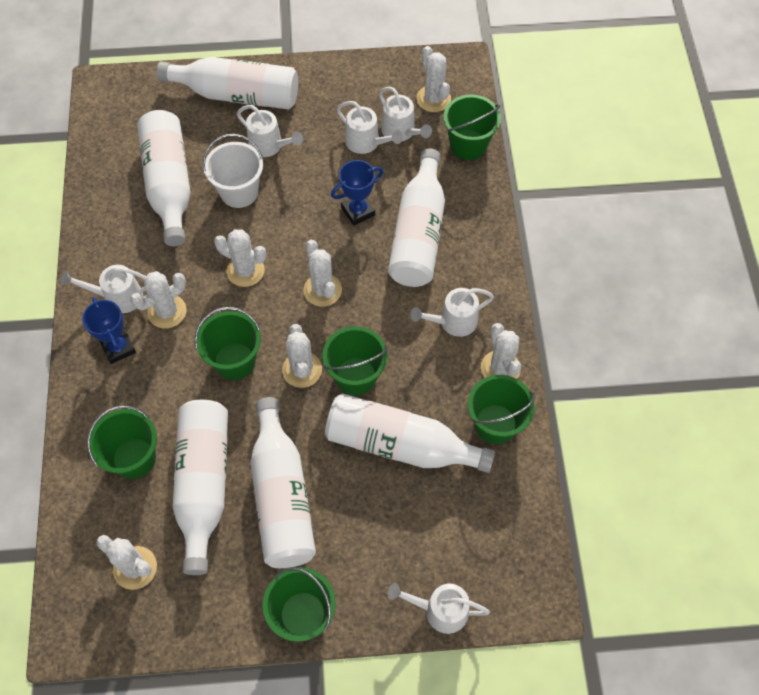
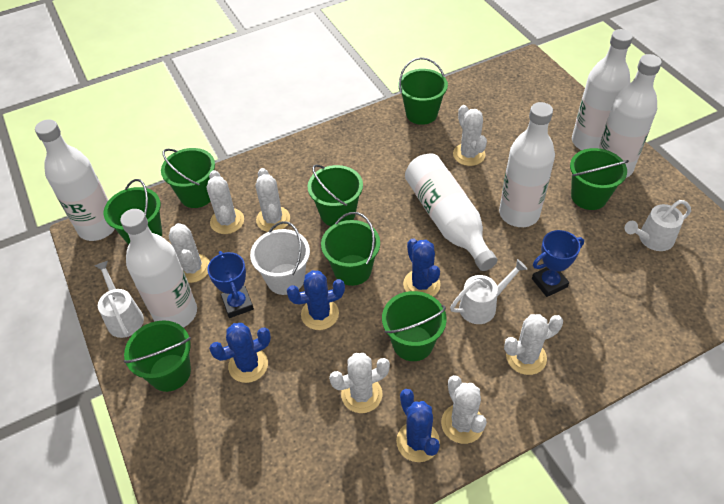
blue cactus: none = 0 -> [209,323,271,383] [287,270,345,330] [396,389,440,462] [403,238,441,296] = 4
green bucket: [87,406,157,479] [195,307,261,380] [263,567,336,642] [322,326,388,395] [443,94,501,160] [468,375,535,444] = 6 -> [104,179,162,245] [124,320,191,392] [161,148,215,208] [308,164,363,226] [321,212,380,286] [382,291,447,361] [398,57,448,125] [570,148,629,210] = 8
white watering can: [61,265,146,313] [237,105,303,157] [337,101,403,154] [379,87,432,141] [388,583,490,634] [410,288,494,337] = 6 -> [94,261,144,338] [450,259,527,324] [625,200,691,251] = 3

